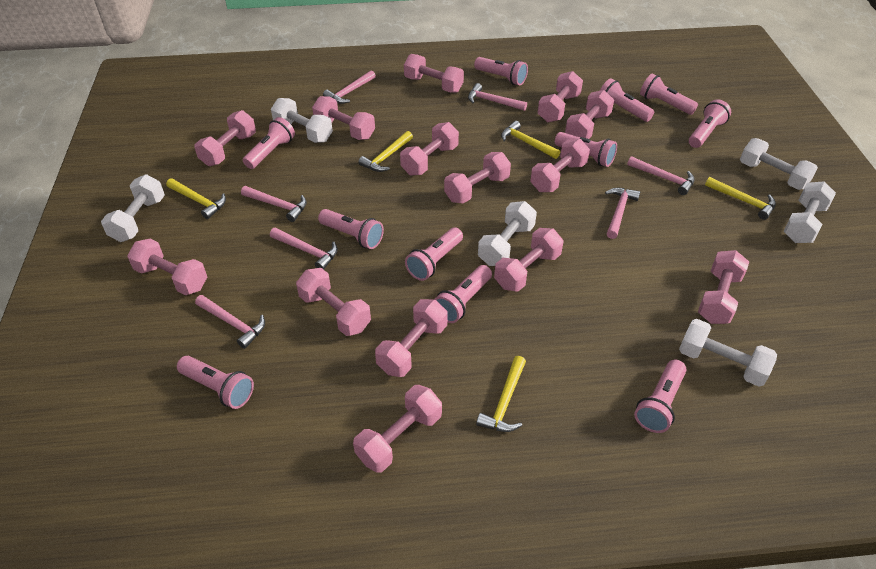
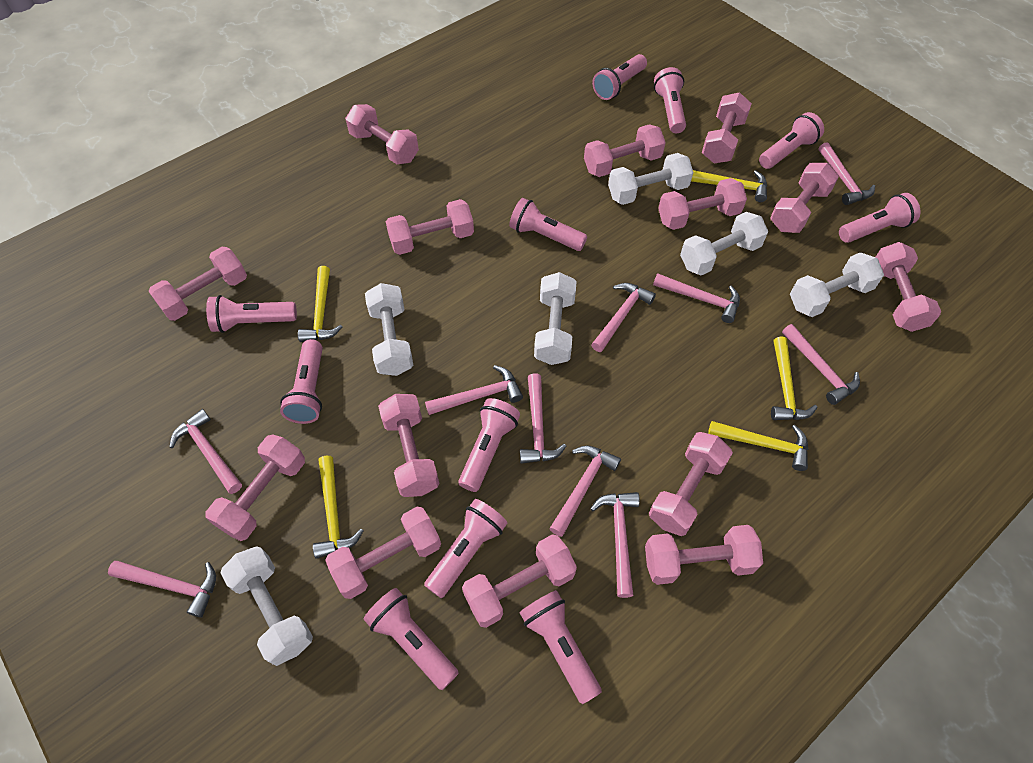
pink hammer: [195,295,265,349] [241,186,307,222] [270,228,338,270] [323,70,376,104] [468,83,527,111] [605,188,640,239] [627,156,695,195] = 7 -> [108,561,216,618] [169,409,242,494] [425,365,523,415] [520,373,566,464] [549,446,621,537] [590,492,640,598] [591,283,656,352] [653,273,740,323] [782,324,860,405] [819,142,875,205] = 10

